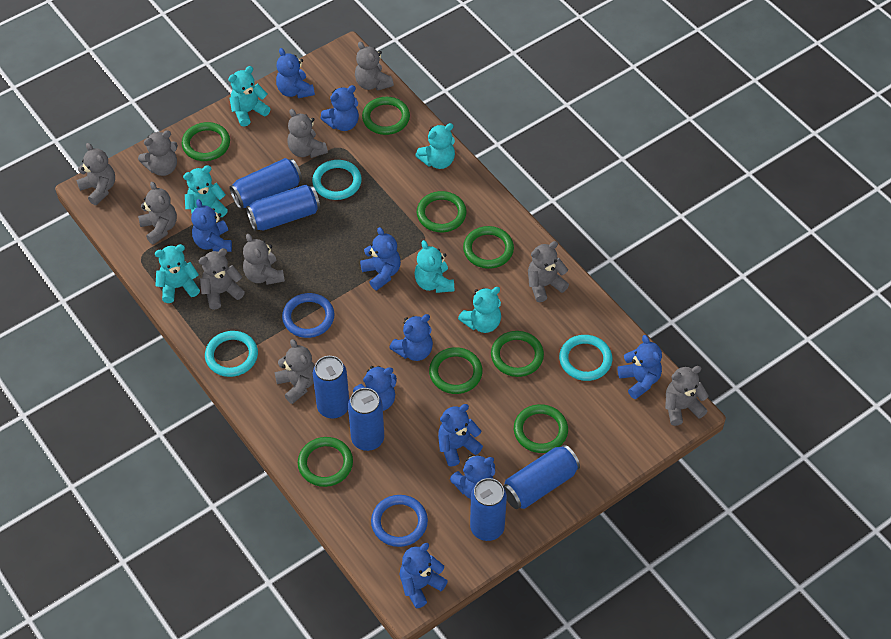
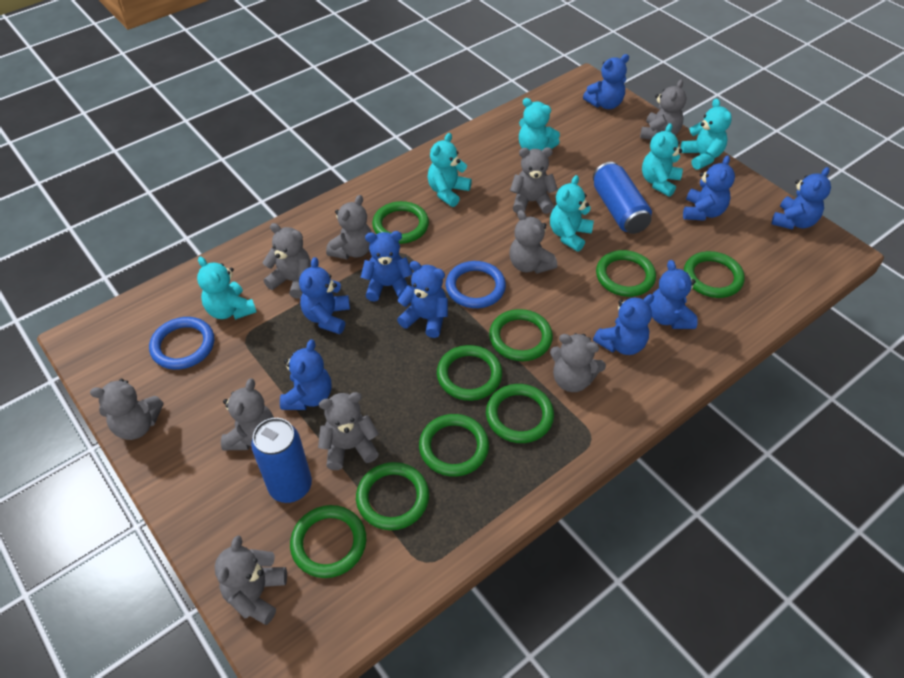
blue can: [229,158,302,209] [246,185,320,231] [313,356,349,419] [348,388,384,451] [470,478,507,541] [503,445,580,509] = 6 -> [251,418,312,503] [593,162,652,234] = 2
blue teddy bear: [191,199,232,252] [276,48,315,98] [320,85,359,131] [353,366,397,411] [360,227,401,290] [389,314,433,361] [400,543,448,608] [438,404,483,467] [450,454,495,499] [618,335,662,399] = 10 -> [280,339,332,410] [299,257,350,334] [360,231,413,302] [397,261,448,338] [583,54,629,109] [593,294,654,355] [649,260,698,329] [683,155,735,221] [771,167,831,230] = 9
green ring: [182,122,230,161] [298,437,353,487] [362,97,410,135] [417,191,467,233] [429,347,482,394] [463,226,514,269] [491,331,544,377] [514,404,568,453] = 8 -> [290,505,366,578] [356,462,429,530] [372,201,429,244] [419,414,489,477] [437,345,502,401] [486,384,554,443] [489,309,553,361] [596,250,656,297] [684,251,745,298] = 9
turquoise ring: [205,331,258,377] [312,160,362,200] [559,335,612,381] = 3 -> none = 0

